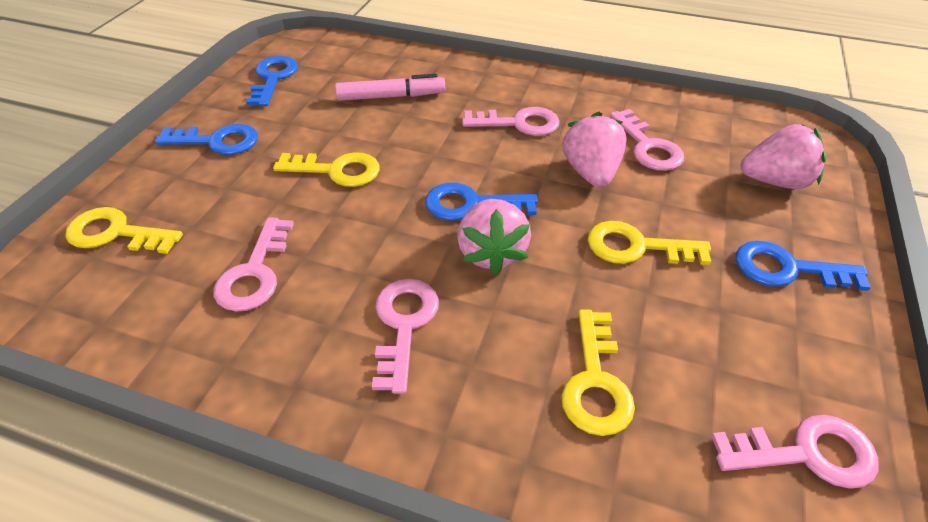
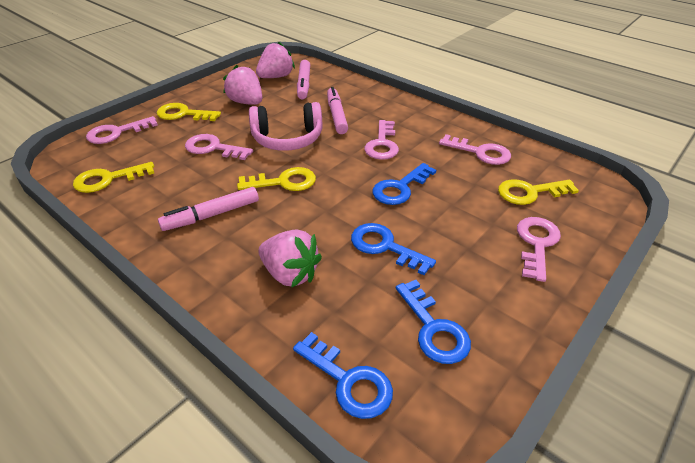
pink headphones: none = 0 -> [249,102,323,151] = 1
pink marker: [335,74,445,101] = 1 -> [158,187,259,231] [297,60,310,99] [327,87,348,134] = 3

